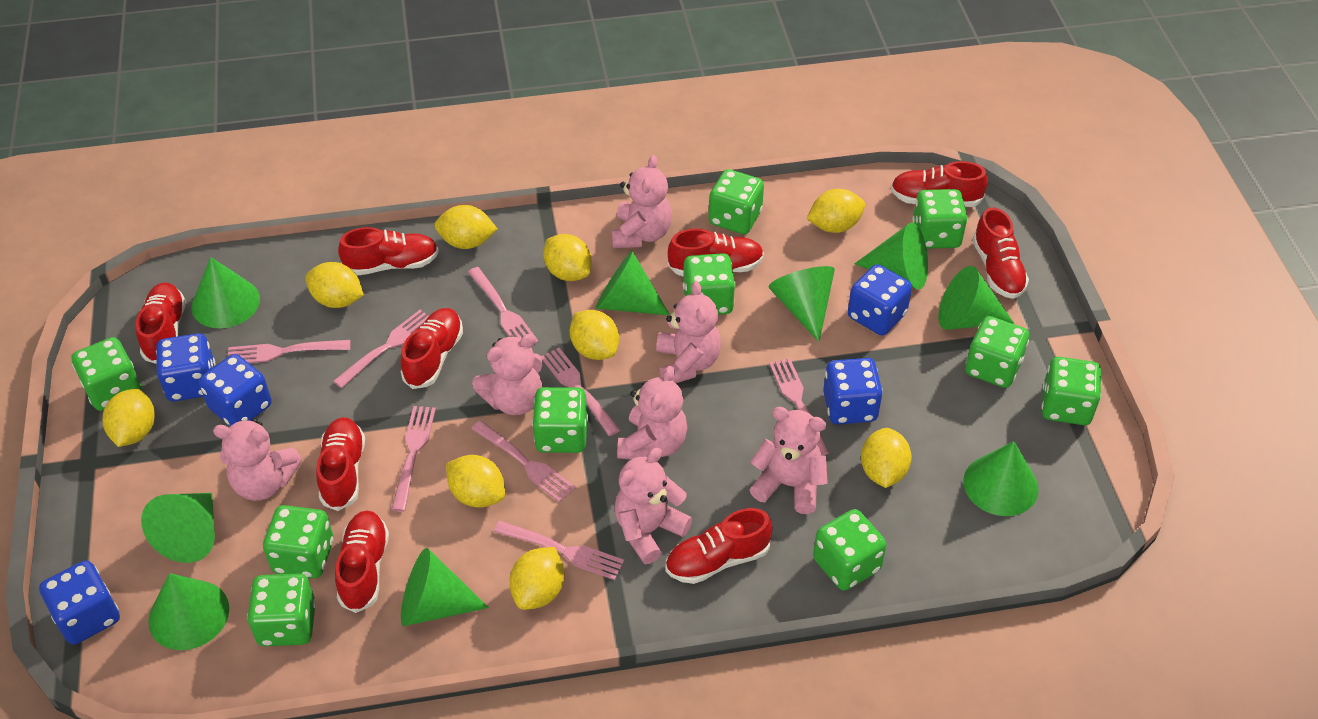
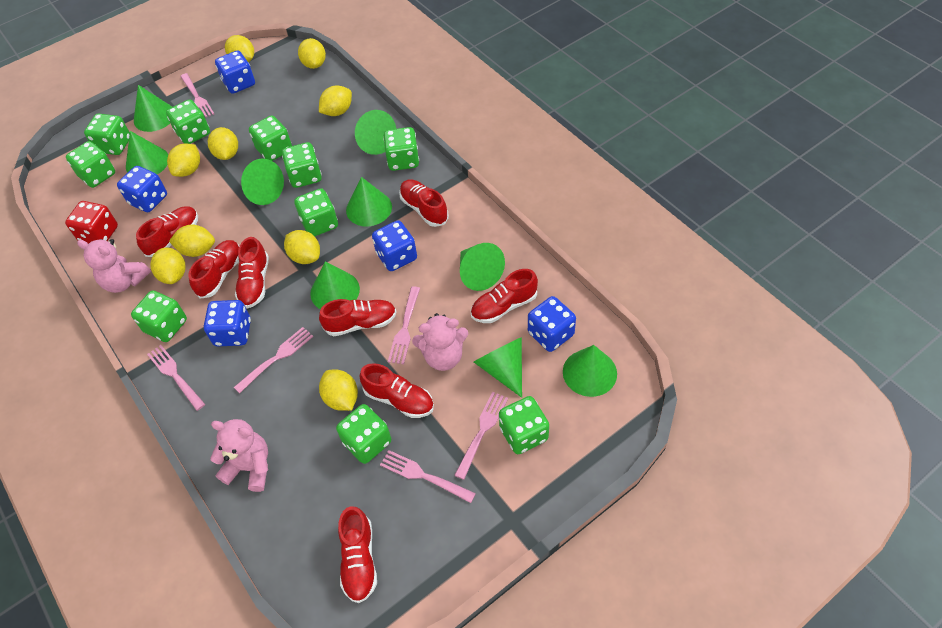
pink fork: [228,340,350,363] [333,310,429,388] [391,406,436,512] [468,267,539,343] [471,421,576,502] [494,521,624,580] [541,348,620,436] [769,358,829,456] = 8 -> [147,345,205,411] [180,73,214,117] [234,327,313,393] [380,450,476,503] [388,286,420,364] [454,392,508,480] = 6
pink teddy bear: [213,418,302,501] [472,334,543,415] [612,155,672,248] [614,448,692,564] [617,366,688,460] [656,281,721,383] [749,407,828,514] = 7 -> [77,239,151,293] [210,419,268,492] [412,313,468,371] = 3
red dice: none = 0 -> [65,201,118,244] = 1
red shoe: [136,283,186,364] [316,417,365,511] [335,510,389,613] [338,227,439,275] [401,308,463,389] [665,508,773,584] [668,228,764,276] [891,161,988,207] [972,207,1029,299] = 9 -> [136,206,198,257] [188,240,239,299] [235,237,269,309] [319,299,397,336] [338,506,377,603] [360,363,434,418] [399,179,449,227] [471,269,538,323] = 8

